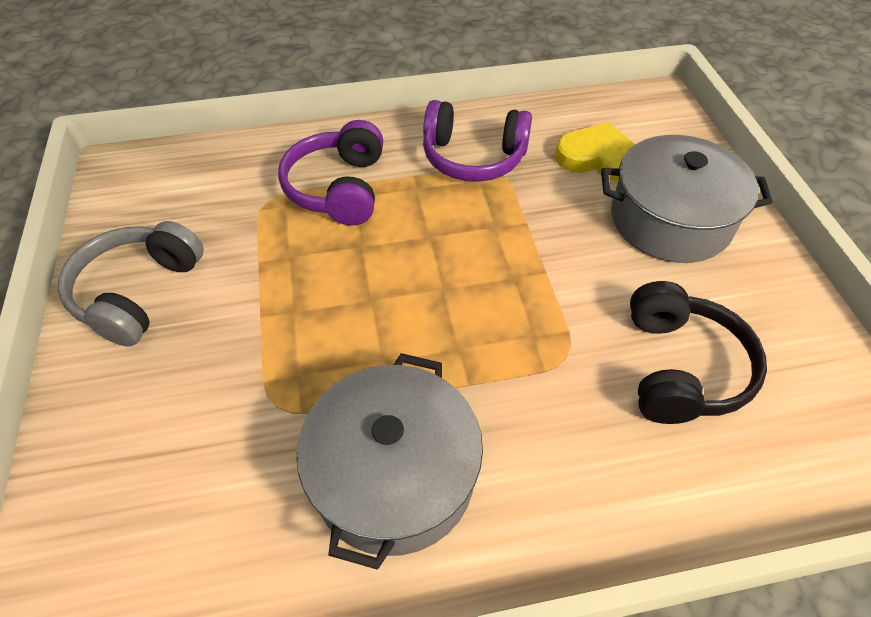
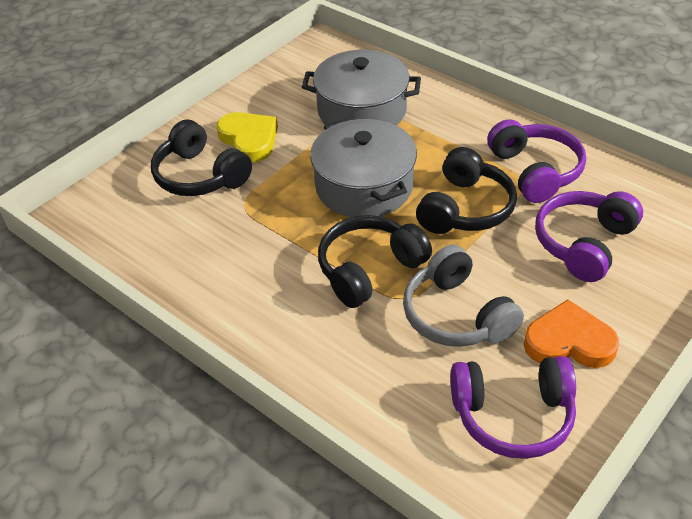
black headphones: [630,281,767,424] = 1 -> [151,120,252,196] [318,215,432,308] [416,147,517,234] = 3
orange heart: none = 0 -> [524,299,619,368] = 1
purple headphones: [278,120,383,226] [423,100,532,182] = 2 -> [451,356,576,459] [487,119,586,203] [535,191,643,282] = 3

